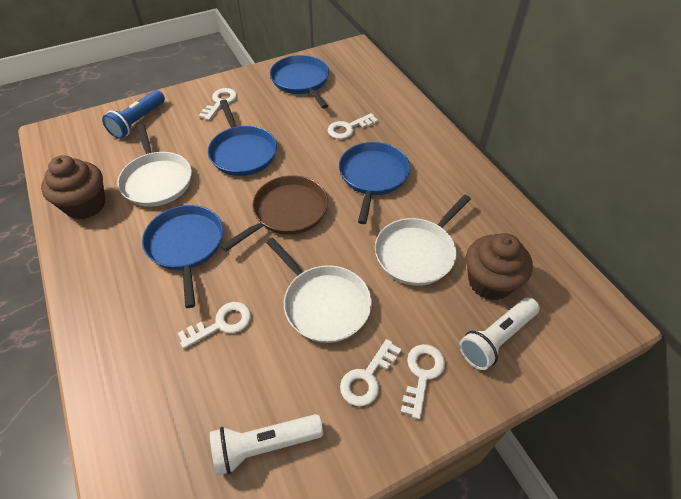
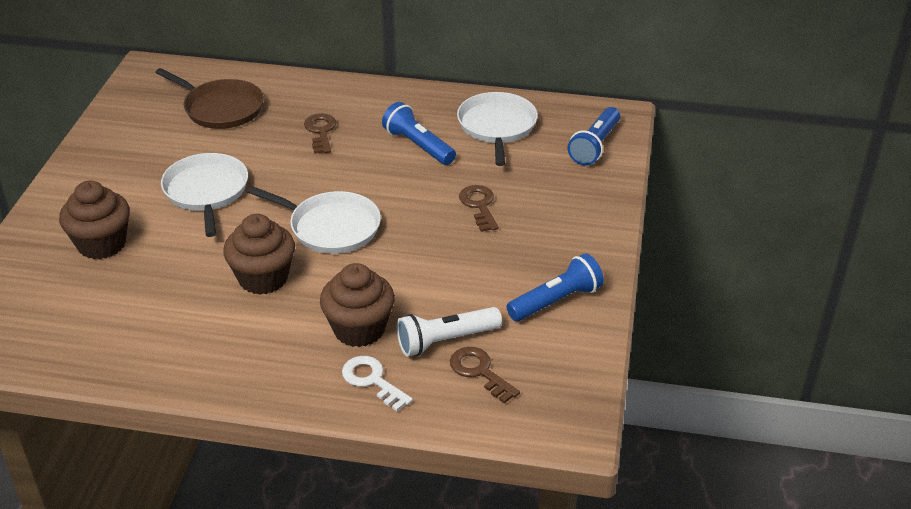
blue flashlight: [102,90,165,139] = 1 -> [382,102,456,165] [507,253,604,321] [568,107,620,165] = 3
blue pan: [142,205,223,308] [208,99,277,176] [270,55,329,108] [339,142,410,224] = 4 -> none = 0
brown cupcake: [41,155,106,220] [466,233,533,301] = 2 -> [59,181,130,259] [223,214,295,295] [320,263,395,347] = 3
brown key: none = 0 -> [304,113,336,154] [450,347,520,404] [459,185,499,232] = 3
white flashlight: [210,414,323,476] [459,298,540,370] = 2 -> [397,307,502,356] = 1
white key: [178,302,251,349] [198,88,237,120] [328,113,378,139] [340,339,402,406] [401,344,445,419] = 5 -> [342,356,413,411] = 1

